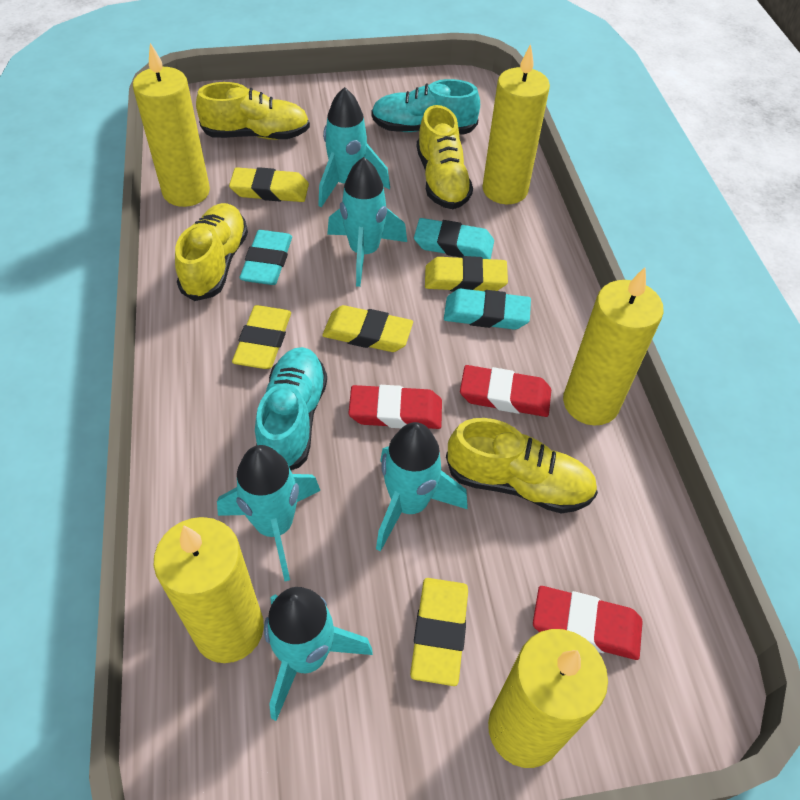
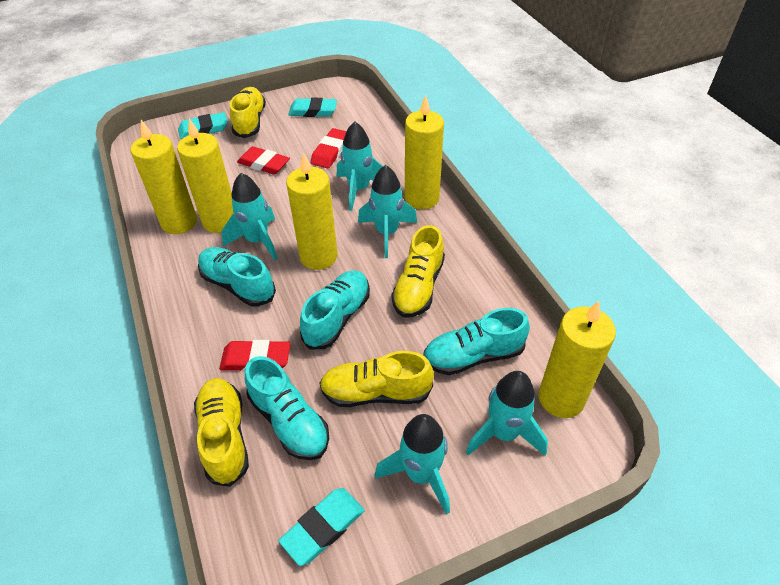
turquoise shoe: [255,347,327,470] [371,79,480,134] = 2 -> [198,247,276,307] [245,356,329,460] [300,271,370,349] [423,308,530,375] = 4
yellow eraser: [229,167,309,202] [232,305,291,369] [322,305,413,352] [410,578,468,686] [425,256,508,291] = 5 -> none = 0

